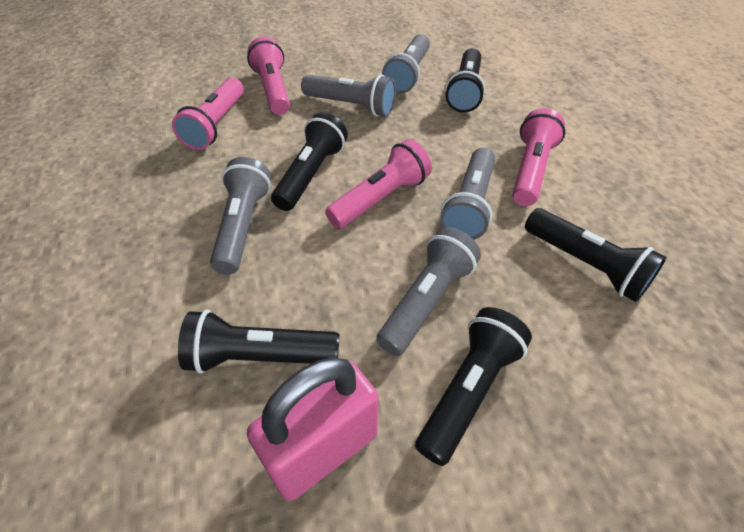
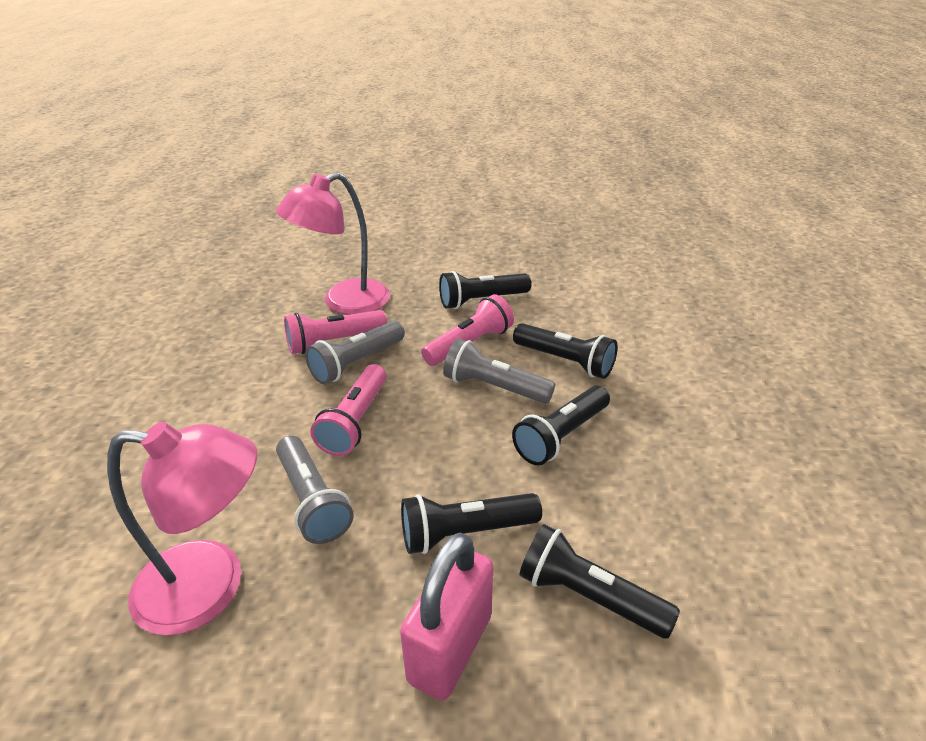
grey flashlight: [210,157,271,275] [301,74,396,117] [376,227,481,356] [382,34,430,94] [440,148,495,240] = 5 -> [276,435,354,544] [305,321,405,384] [443,338,555,404] = 3
pink flashlight: [172,78,244,150] [247,37,290,115] [325,139,432,229] [512,108,565,206] = 4 -> [284,310,387,354] [310,364,387,456] [421,294,514,366] = 3
pink lamp: none = 0 -> [107,422,257,636] [276,172,390,315] = 2

